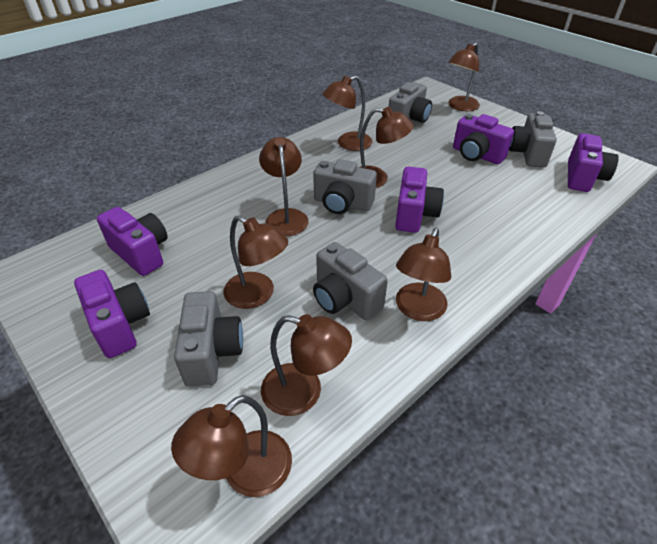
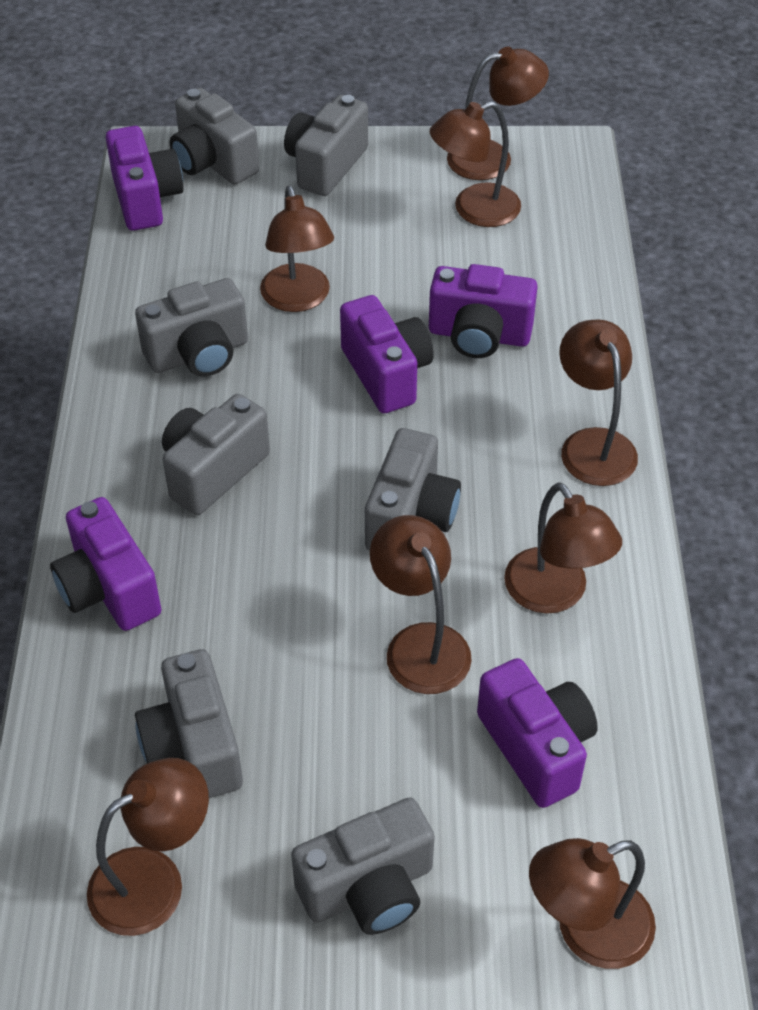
grey camera: [174,291,243,387] [313,159,377,214] [313,242,388,320] [389,82,432,123] [509,111,557,168] = 5 -> [135,278,248,377] [135,649,243,798] [162,394,270,515] [170,88,259,185] [284,95,368,196] [291,797,434,935] [365,428,461,551] = 7

